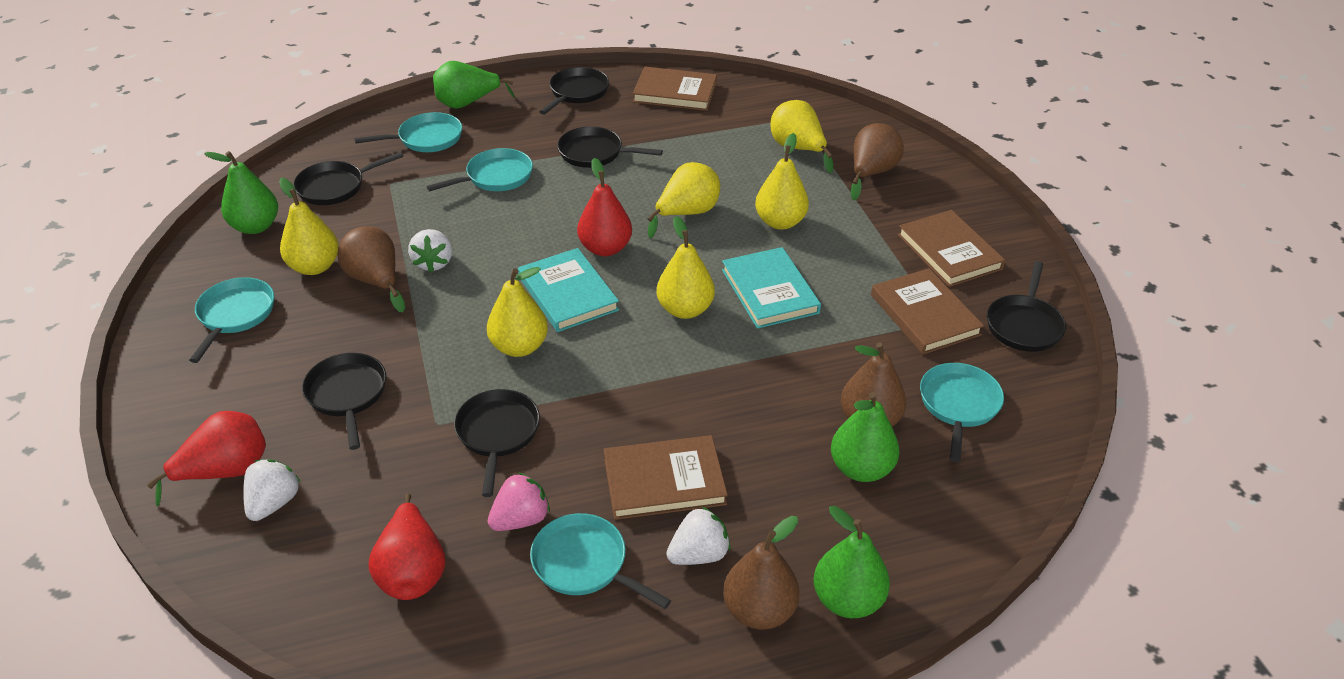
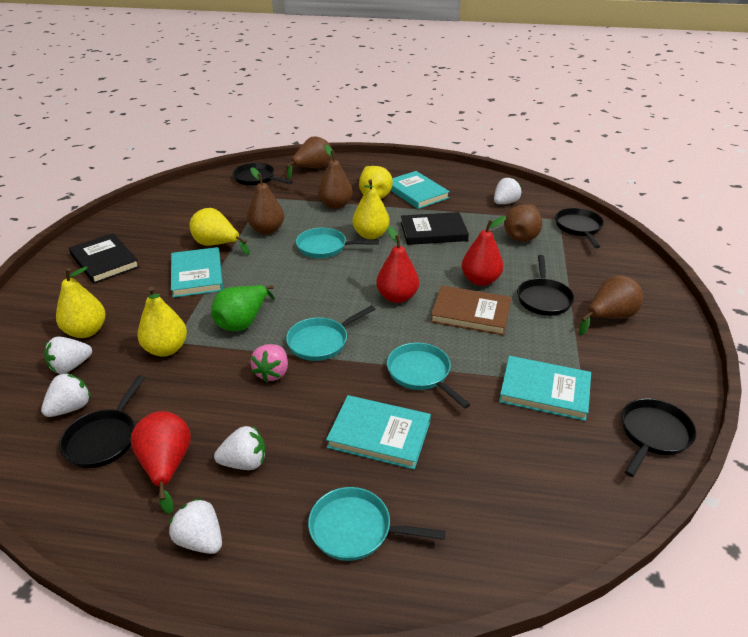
black book: none = 0 -> [69,233,140,284] [401,212,469,245] = 2
black pan: [293,152,403,205] [302,353,386,450] [454,389,540,497] [539,67,609,115] [557,126,663,168] [987,261,1066,352] = 6 -> [59,375,145,468] [232,163,293,186] [517,255,574,316] [555,208,604,248] [622,398,696,477] = 5
brown book: [604,435,728,520] [633,67,717,111] [871,268,984,355] [898,210,1005,287] = 4 -> [430,285,511,335] = 1
brown pear: [338,226,405,312] [723,516,800,629] [841,342,907,427] [851,123,904,200] = 4 -> [247,167,284,234] [286,136,331,180] [318,145,353,209] [504,204,542,242] [579,275,643,335] = 5
green pear: [204,151,278,234] [433,61,515,109] [813,506,890,618] [831,392,899,482] = 4 -> [211,285,275,331] = 1
turquoise book: [518,248,619,332] [722,247,821,329] = 2 -> [171,247,223,298] [326,395,431,469] [391,171,450,209] [499,356,591,421] = 4
turquoise pan: [189,277,274,363] [354,112,462,152] [426,148,533,191] [530,513,671,609] [920,363,1004,462] = 5 -> [286,305,375,361] [296,228,379,258] [308,487,445,561] [387,343,471,408] = 4
white strawberry: [243,459,300,521] [408,229,452,273] [666,507,731,565] = 3 -> [41,373,91,417] [44,337,92,374] [169,498,222,554] [214,426,266,470] [494,177,522,204] = 5
yellow pear: [279,178,339,275] [487,267,548,357] [647,162,720,238] [657,216,715,319] [755,133,809,230] [771,100,833,173] = 6 -> [56,267,106,338] [137,287,187,356] [190,208,250,255] [353,179,390,239] [359,166,393,199] = 5

